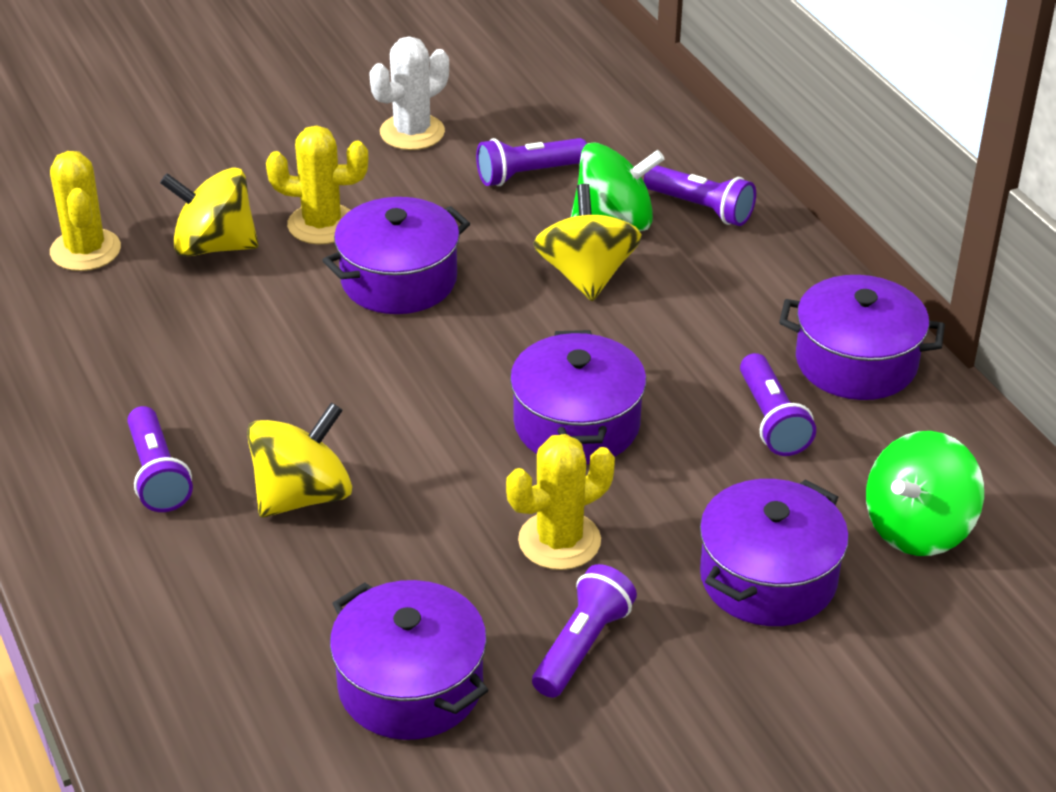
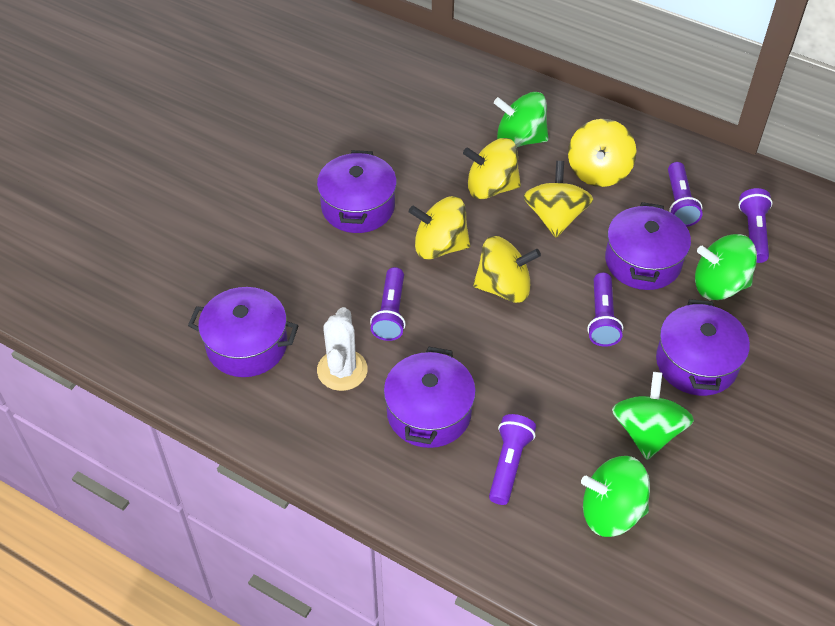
green spinning top: [571,143,665,231] [866,431,984,556] = 2 -> [494,92,548,147] [581,456,650,537] [612,372,694,460] [695,234,757,300] = 4
yellow cactus: [50,151,121,271] [266,126,368,245] [506,434,615,570] = 3 -> none = 0
yellow spinning top: [160,167,258,257] [247,402,352,517] [533,184,642,301] = 3 -> [409,196,470,260] [463,138,521,199] [473,236,541,303] [523,161,593,238] [568,119,637,187] = 5

